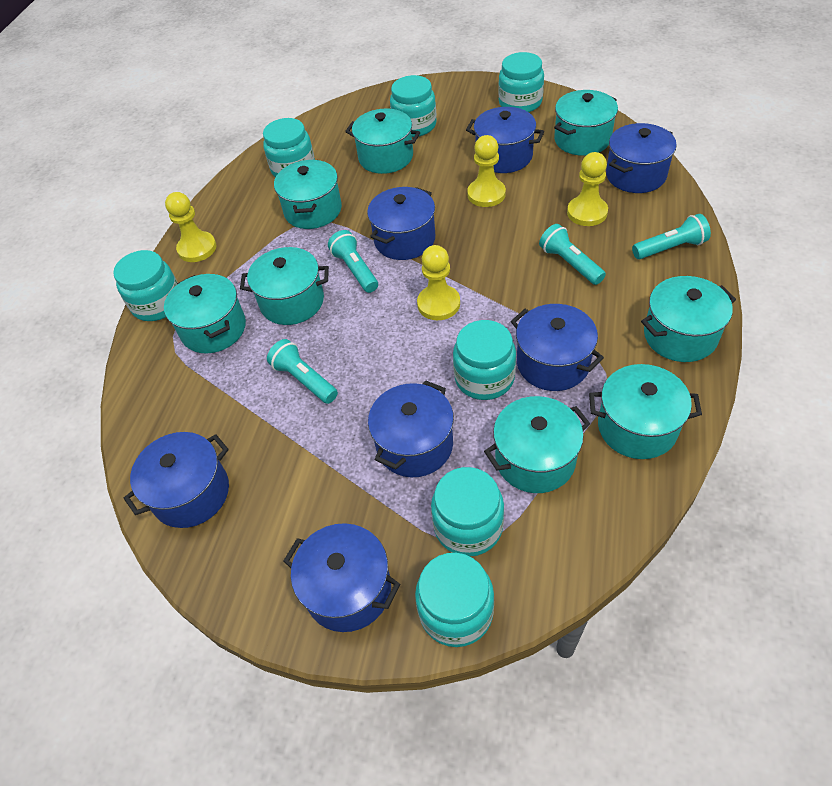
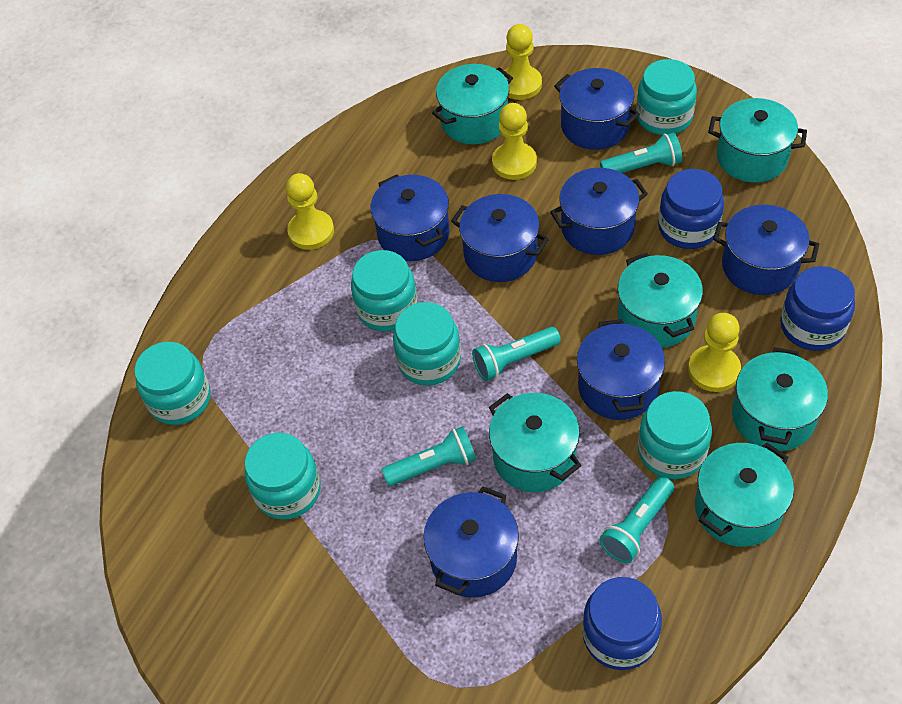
blue jar: none = 0 -> [582,577,662,670] [658,169,724,249] [780,266,855,351] = 3
turquoise jar: [113,250,178,321] [263,118,315,177] [390,75,437,137] [415,553,494,647] [431,467,504,557] [453,320,516,400] [498,52,544,112] = 7 -> [134,342,211,425] [245,433,321,520] [351,250,418,332] [393,302,461,386] [636,59,697,135] [638,391,712,479] = 6
turquoise pot: [164,274,246,353] [240,247,329,325] [274,160,342,229] [345,108,420,174] [484,396,590,493] [554,90,618,156] [589,364,702,459] [641,276,736,362] = 8 -> [432,64,513,144] [489,393,581,492] [618,253,703,348] [695,443,794,547] [708,98,807,183] [732,347,828,451] = 6

